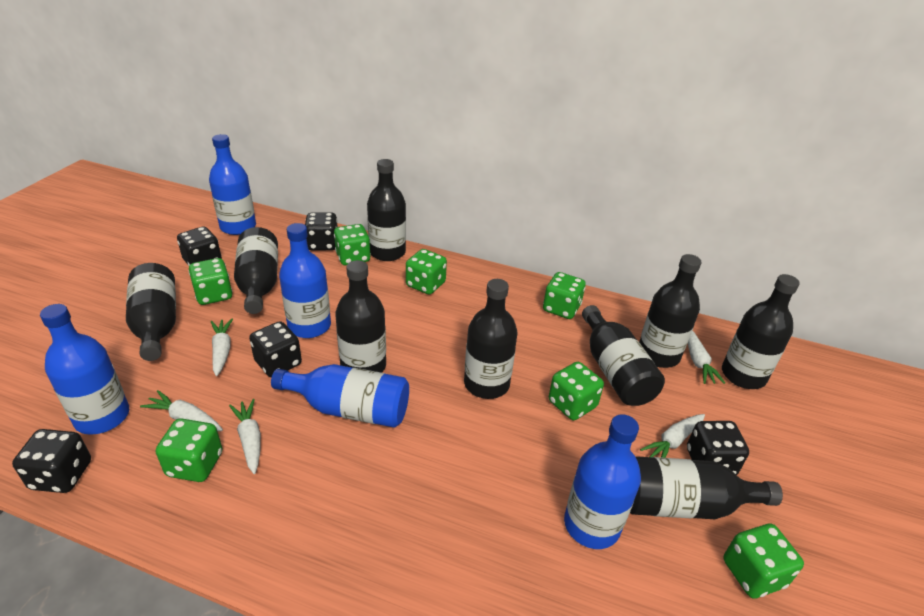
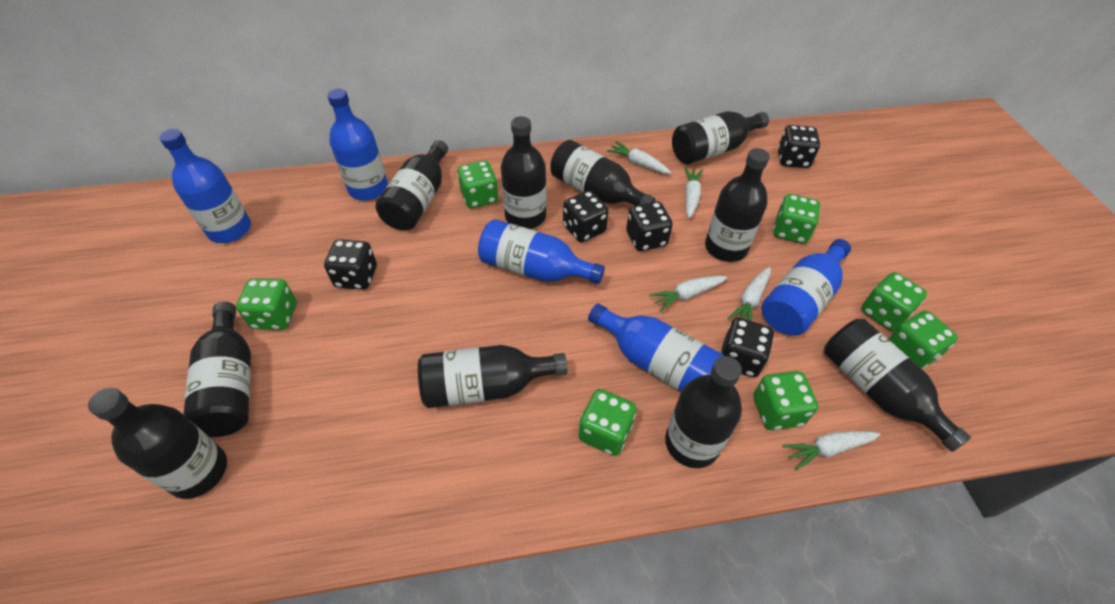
black bottle: [126,263,176,361] [234,227,278,314] [335,260,386,373] [367,159,406,261] [464,279,518,399] [582,305,665,406] [630,456,783,519] [639,254,701,368] [722,274,800,389] = 9 -> [88,388,227,499] [183,301,251,437] [375,140,448,230] [418,345,567,408] [501,116,546,229] [550,140,656,206] [665,356,742,468] [672,111,769,164] [705,148,770,262] [824,319,971,452] = 10

